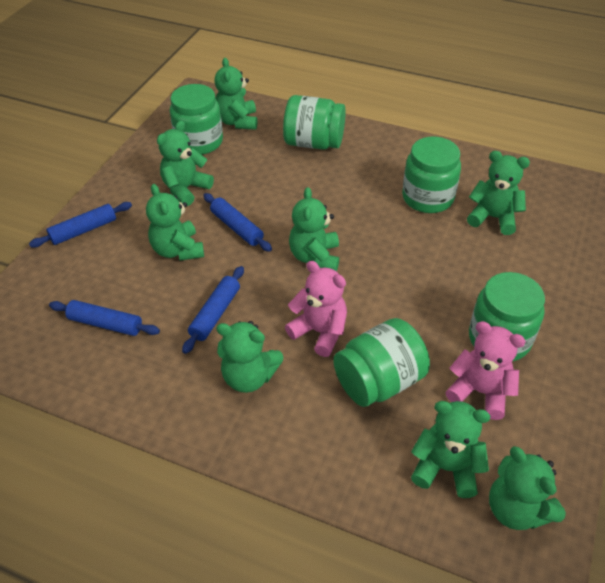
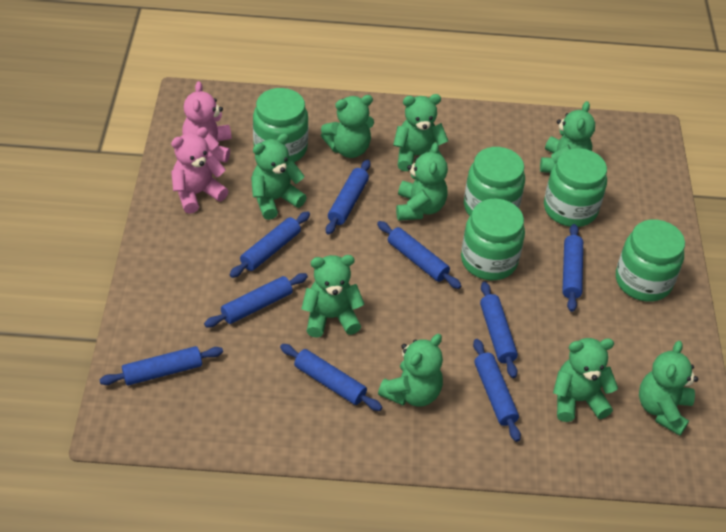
blue rolling pin: [29,202,132,248] [49,300,160,336] [182,266,244,354] [203,193,272,252] = 4 -> [99,346,223,385] [204,273,308,327] [229,211,310,278] [280,344,382,411] [326,160,371,235] [377,221,461,289] [473,339,521,442] [480,282,518,378] [562,224,583,312] = 9
green teddy bear: [146,184,204,261] [157,121,214,206] [214,58,257,130] [216,321,283,393] [289,187,339,272] [411,401,490,498] [467,151,530,235] [489,446,566,530] = 8 -> [251,134,307,220] [301,255,365,338] [321,95,374,158] [378,334,443,407] [393,94,448,171] [396,142,448,221] [540,101,595,173] [553,338,618,422] [639,341,698,436] = 9

